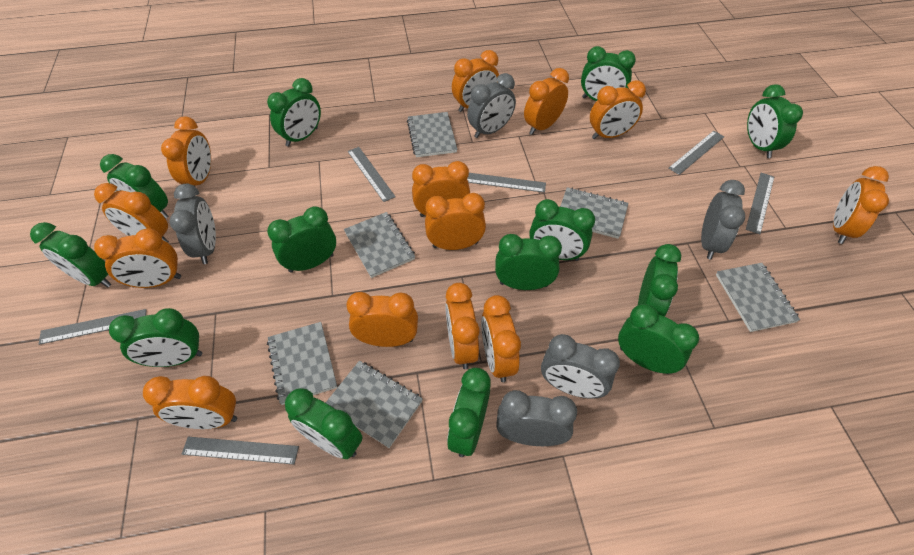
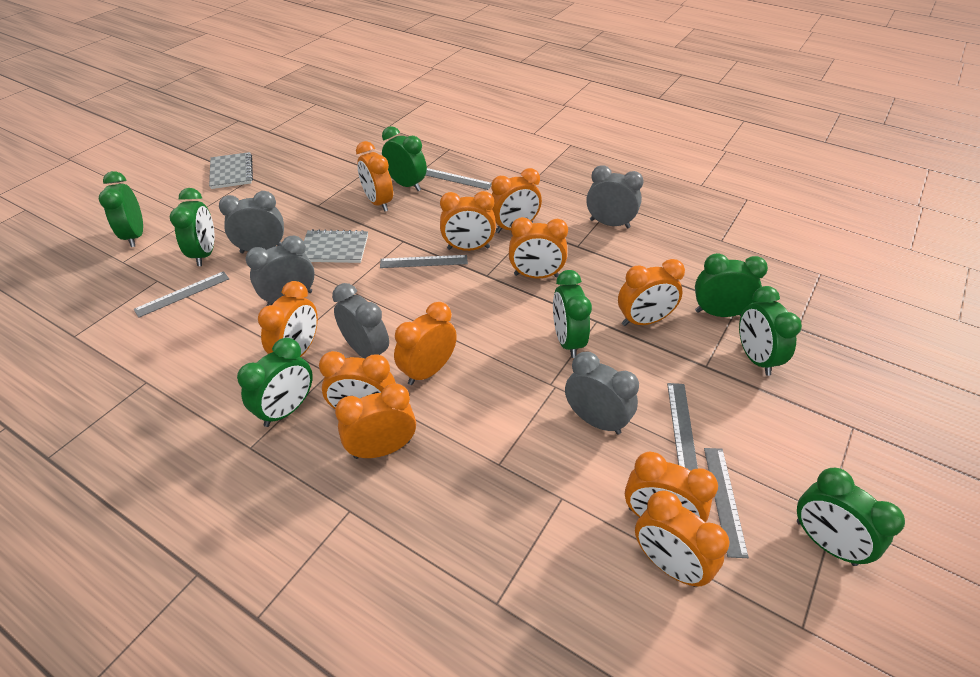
green clock: [30,222,111,288] [100,154,168,219] [109,308,202,367] [267,78,321,147] [267,206,336,273] [285,388,362,459] [447,368,491,457] [495,234,562,290] [529,199,595,261] [581,46,636,101] [618,304,699,374] [638,244,681,317] [747,84,803,158] = 13 -> [99,171,143,247] [170,188,214,266] [237,338,313,427] [382,126,427,191] [553,270,592,358] [695,253,768,317] [739,286,802,376] [797,468,905,566] = 8
grey notebook: [267,322,337,405] [326,361,423,448] [344,212,415,278] [407,112,457,157] [560,187,628,239] [716,263,800,332] = 6 -> [209,152,253,189] [304,229,368,263] = 2
grey ruler: [39,309,146,345] [182,437,299,465] [348,147,396,202] [467,173,546,193] [668,131,724,175] [746,173,774,234] = 6 -> [134,271,229,318] [380,255,468,268] [425,168,492,190] [667,383,698,470] [704,448,749,558] = 5
orange clock: [94,183,169,243] [94,228,181,288] [143,376,237,429] [161,116,211,186] [346,292,418,347] [412,161,470,217] [425,193,486,250] [445,283,479,369] [452,50,499,112] [481,295,521,382] [524,68,569,135] [590,80,646,139] [833,166,889,244] = 13 -> [258,281,318,357] [319,351,396,409] [335,383,416,459] [356,141,393,212] [394,302,457,385] [440,191,496,251] [491,168,542,233] [509,217,568,278] [618,259,685,326] [625,452,718,523] [635,490,730,587] = 11

